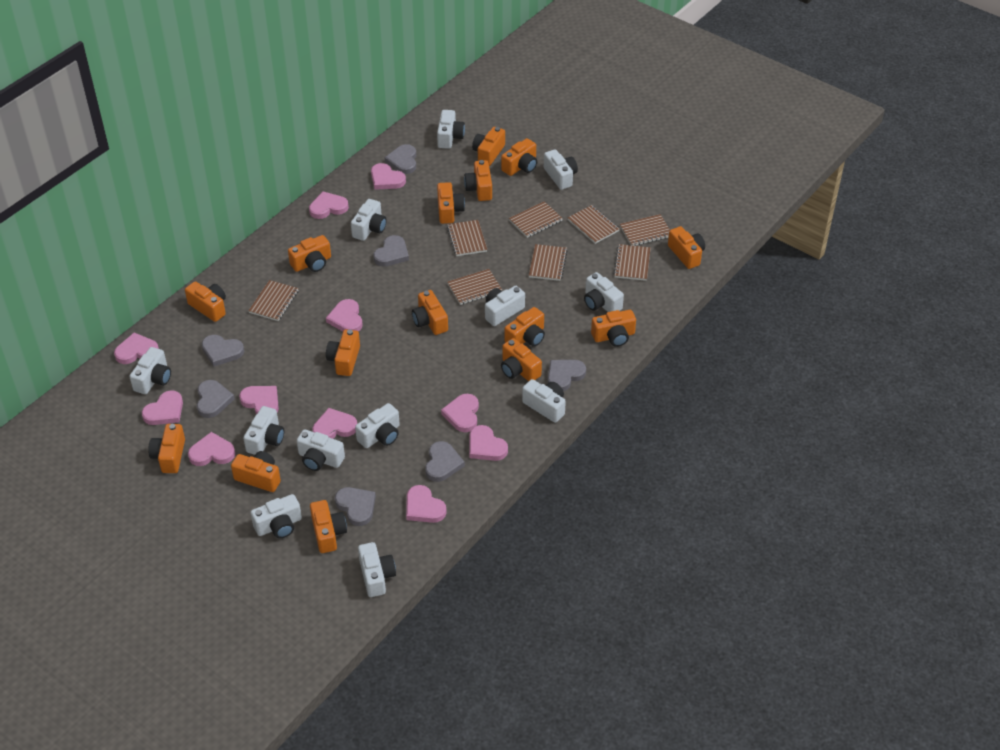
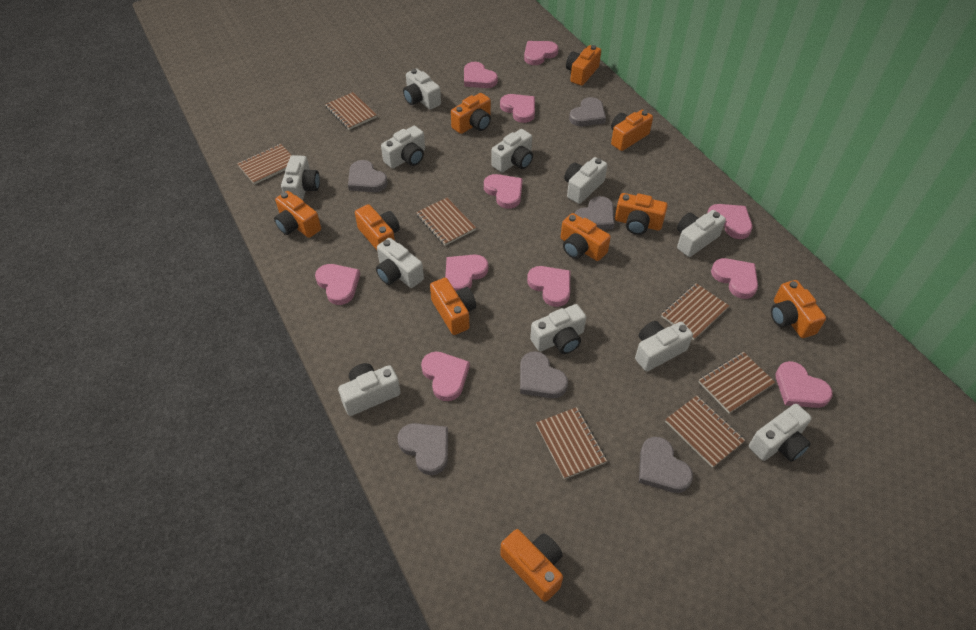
brown notebook: [248,280,299,321] [447,220,487,256] [447,269,502,305] [509,201,563,238] [529,244,567,281] [568,205,619,244] [613,244,651,281] [620,214,670,246] = 8 -> [237,144,292,185] [325,92,377,130] [416,198,476,246] [536,407,607,479] [661,283,729,340] [665,396,745,468] [699,352,775,413] = 7
grey heart: [197,380,235,418] [202,335,244,366] [335,487,376,526] [373,235,409,267] [385,144,416,174] [425,441,465,482] [548,360,586,391] = 7 -> [348,160,388,192] [398,423,448,475] [520,351,568,398] [569,97,606,126] [574,196,614,230] [639,437,693,493] = 6
orange camera: [148,424,185,473] [185,281,226,322] [231,451,281,492] [288,235,331,272] [310,500,347,553] [326,329,360,376] [412,290,448,335] [437,182,465,224] [464,160,492,201] [472,127,505,166] [501,138,537,176] [501,338,542,381] [505,307,545,347] [591,310,636,347] [668,226,705,269] = 15 -> [274,191,321,238] [355,204,400,250] [430,278,476,335] [451,93,491,134] [500,529,563,602] [561,213,611,261] [566,45,601,86] [611,110,653,151] [615,193,668,235] [771,280,826,338] = 10
white camera: [130,347,171,394] [243,406,284,455] [250,494,302,538] [297,429,345,471] [351,199,387,241] [355,403,400,448] [358,542,396,597] [437,110,465,149] [485,286,525,326] [522,379,566,423] [544,149,578,190] [584,272,624,312] = 12 -> [281,155,320,200] [338,363,401,416] [376,238,424,288] [381,126,425,169] [403,69,441,110] [491,129,533,172] [530,304,586,354] [564,157,607,204] [635,321,693,371] [677,210,726,257] [749,404,812,462] = 11

